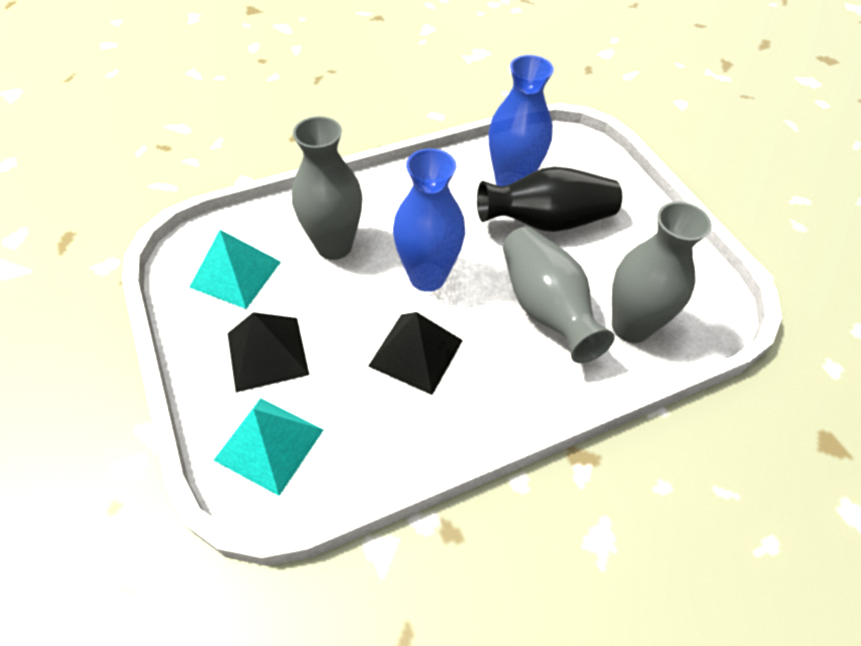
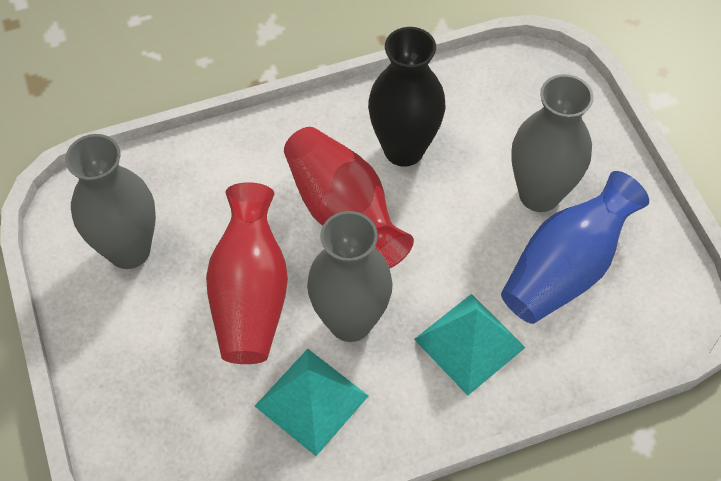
black pyramid: [228,312,309,392] [368,312,463,395] = 2 -> none = 0
blue vase: [393,148,465,292] [489,55,554,186] = 2 -> [501,171,649,324] = 1
red vase: none = 0 -> [206,182,288,364] [284,127,414,269] = 2

